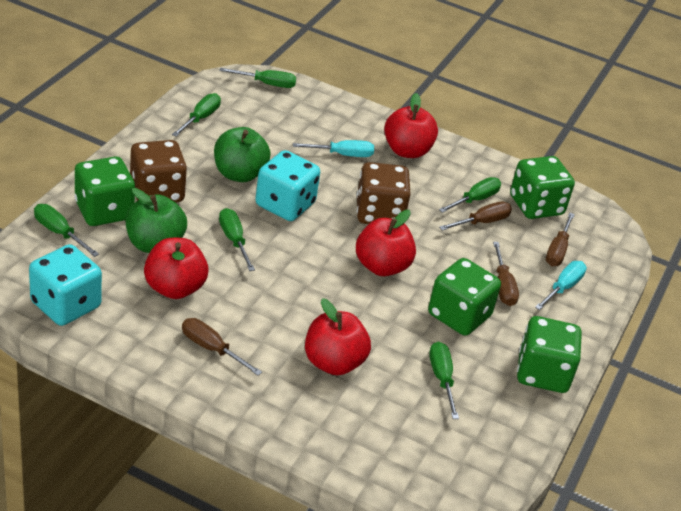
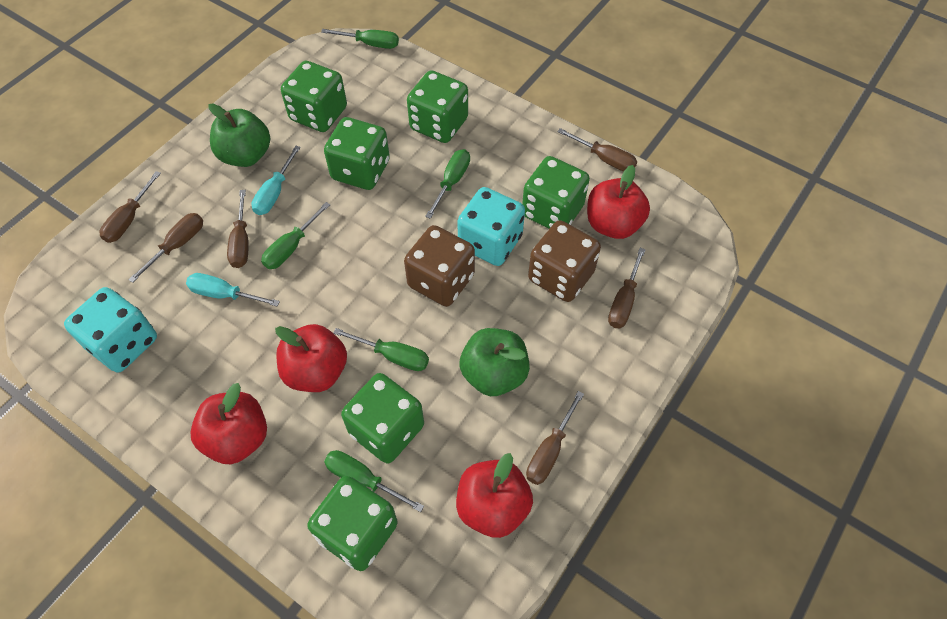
brown screwdriver: [182,318,262,375] [439,202,512,231] [493,242,519,306] [546,213,575,266] = 4 -> [99,171,161,243] [128,213,203,283] [227,190,249,268] [526,391,584,485] [557,128,637,172] [608,248,646,328] = 6
green dice: [75,157,135,226] [428,258,501,336] [510,156,575,219] [517,316,582,393] = 4 -> [281,61,347,132] [307,476,398,571] [324,117,390,190] [341,373,424,463] [407,70,468,143] [522,156,590,229] = 6
green screwdriver: [34,204,99,257] [172,93,221,137] [219,208,255,271] [220,68,296,88] [429,342,459,419] [439,177,501,213] = 6 -> [261,202,330,269] [321,29,399,49] [324,450,424,512] [333,328,429,371] [425,149,470,219] = 5

